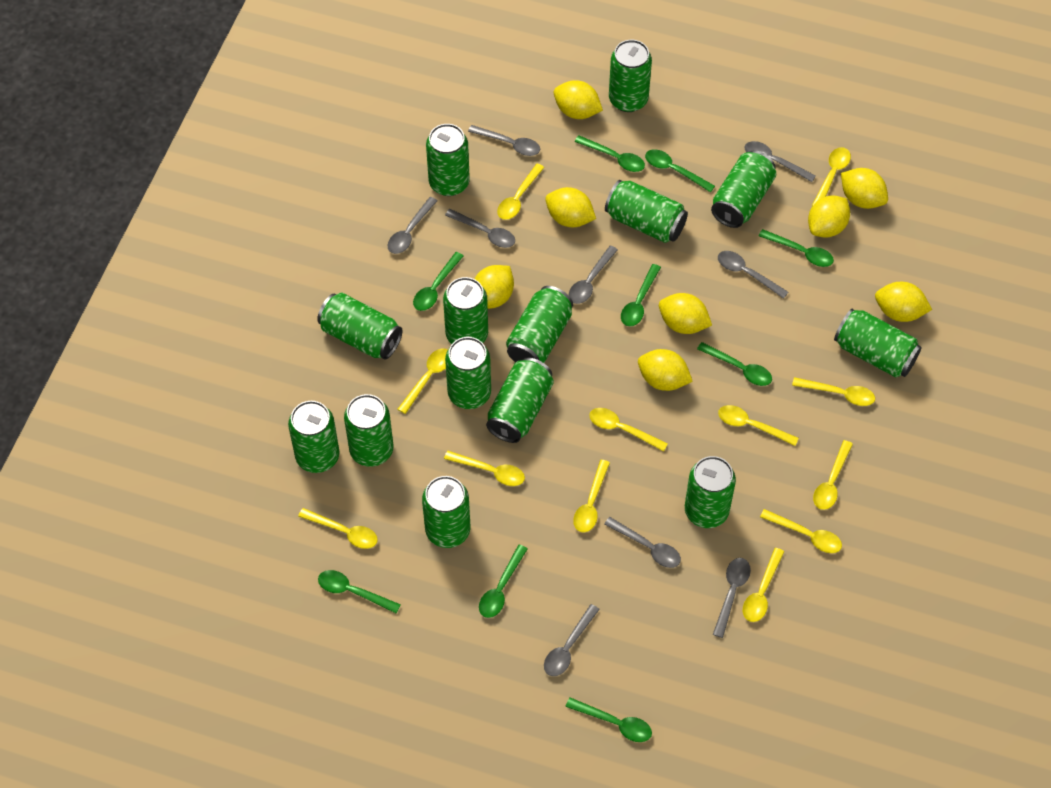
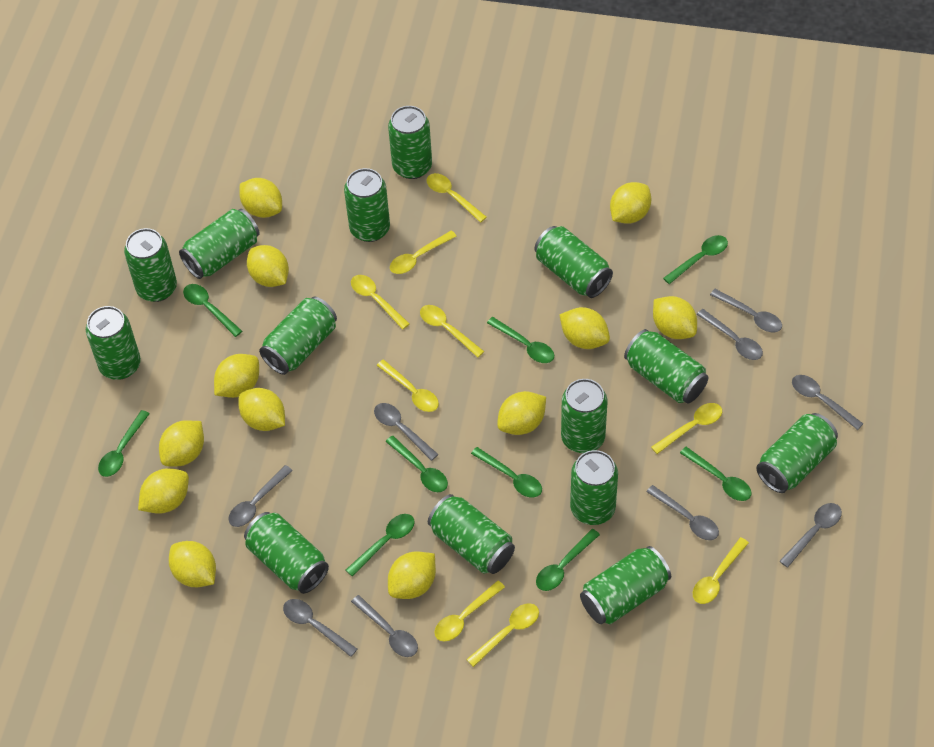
yellow lemon: [475,265,514,309] [545,187,596,227] [554,80,603,119] [638,349,693,391] [659,293,712,334] [808,196,850,237] [841,168,888,209] [875,282,932,322] = 8 -> [138,468,189,514] [159,421,204,467] [169,541,216,587] [214,354,259,398] [239,178,282,218] [239,388,285,431] [247,245,289,287] [388,551,436,599] [497,391,546,435] [559,307,610,349] [610,182,651,224] [653,296,697,339] = 12
yellow spoon: [298,508,378,549] [398,348,448,414] [444,451,525,486] [497,164,544,220] [573,460,610,533] [589,408,668,452] [718,405,799,446] [743,548,784,622] [760,509,842,553] [792,377,875,406] [812,147,851,206] [813,440,853,510] = 12 -> [351,275,410,329] [376,360,439,412] [390,230,456,274] [420,305,484,358] [427,173,487,222] [435,580,505,642] [466,603,539,667] [651,403,722,454] [693,537,749,604] = 9

